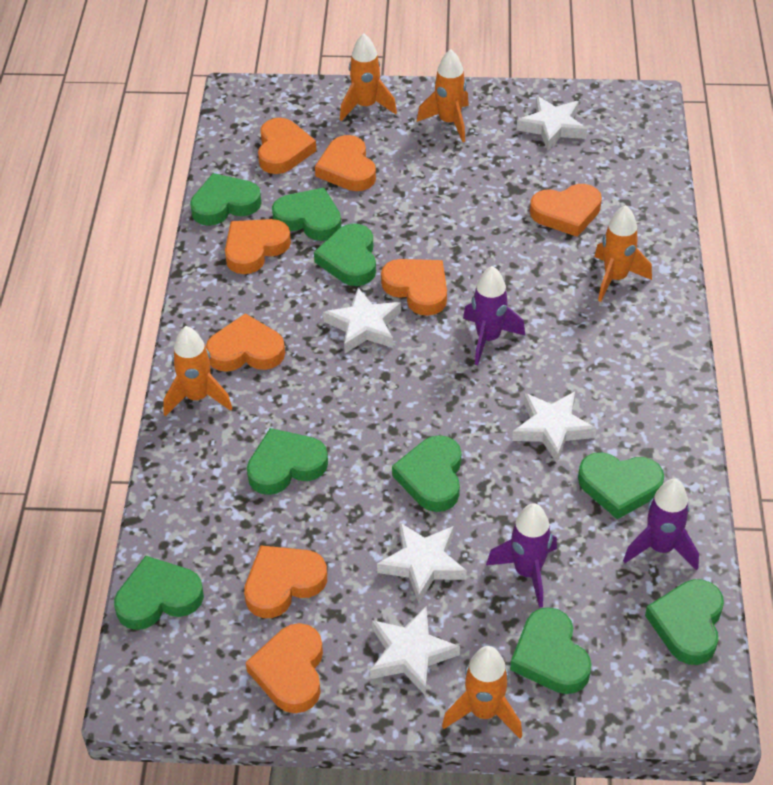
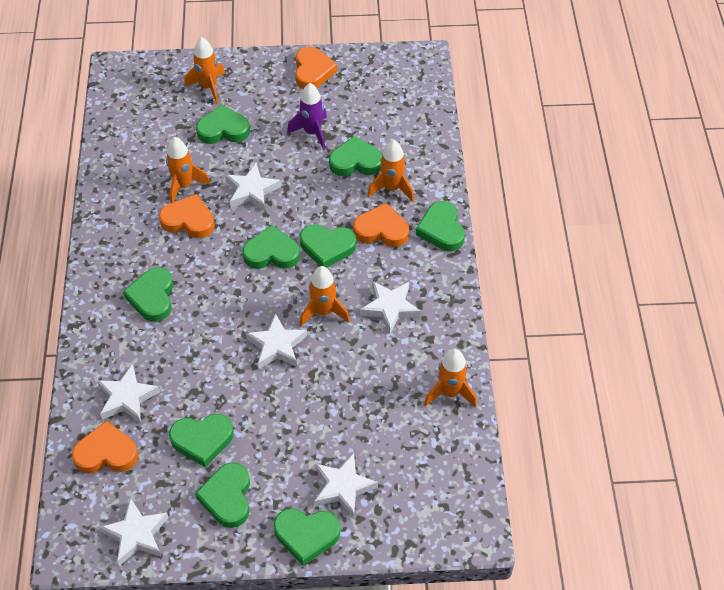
orange heart: [206,313,285,372] [225,219,291,274] [244,545,327,618] [246,623,323,713] [258,118,317,174] [315,135,376,191] [381,259,447,316] [530,184,602,237] = 8 -> [72,420,138,473] [159,194,215,238] [295,47,337,89] [353,203,409,247] = 4
purple rocket: [463,266,525,366] [486,503,557,608] [623,479,699,571] = 3 -> [287,83,327,150] = 1
white star: [323,288,401,353] [370,607,460,695] [377,522,467,603] [512,391,597,463] [517,96,587,151] = 5 -> [97,364,160,423] [100,498,169,566] [225,163,281,211] [246,313,307,369] [314,453,378,518] [360,281,421,334] = 6

